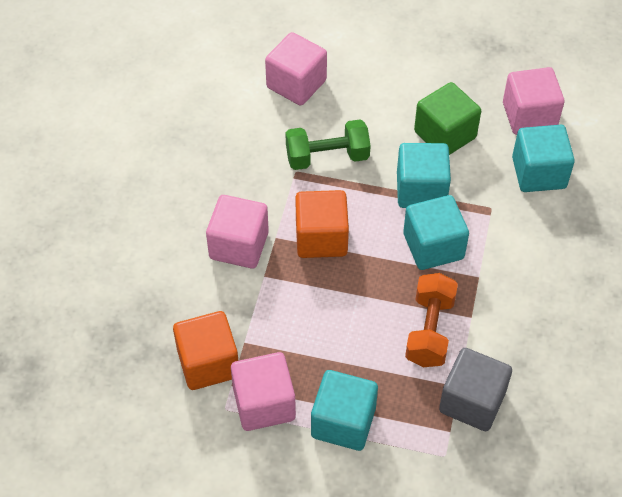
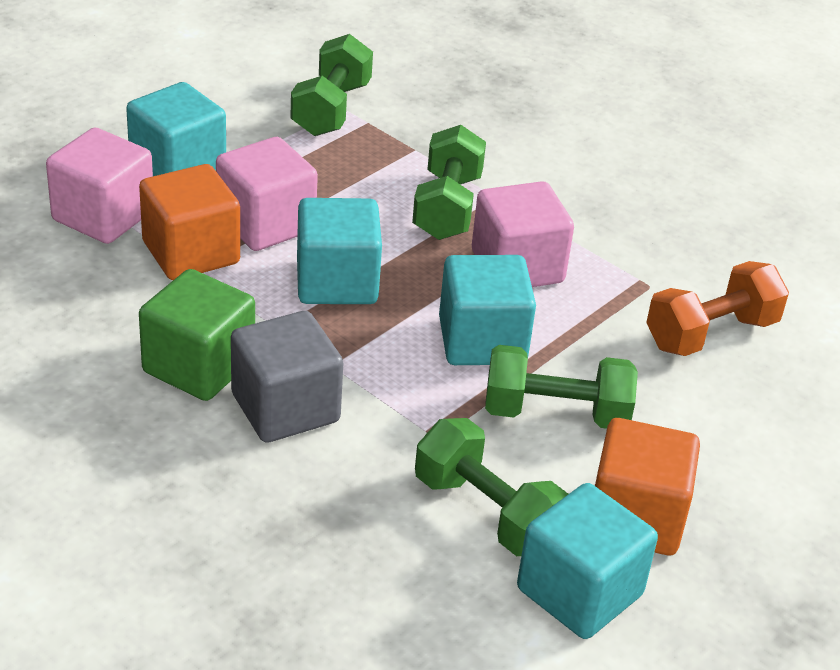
green dumbbell: [285,119,371,170] = 1 -> [290,34,373,136] [412,125,486,240] [415,418,568,556] [485,345,638,429] = 4
pink cube: [206,195,269,269] [231,352,296,431] [265,32,327,106] [503,67,564,135] = 4 -> [46,128,153,244] [216,137,318,251] [472,181,574,287] = 3

